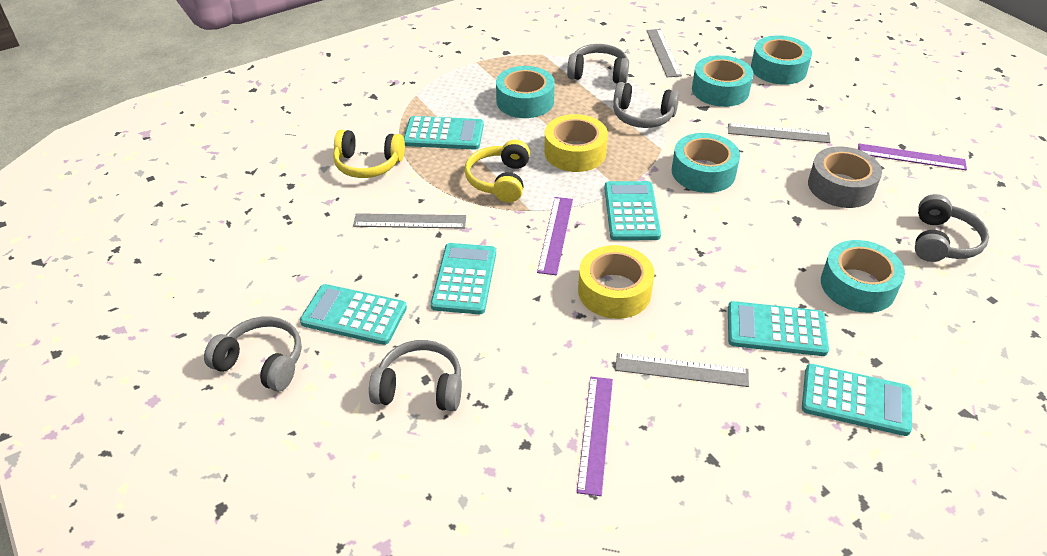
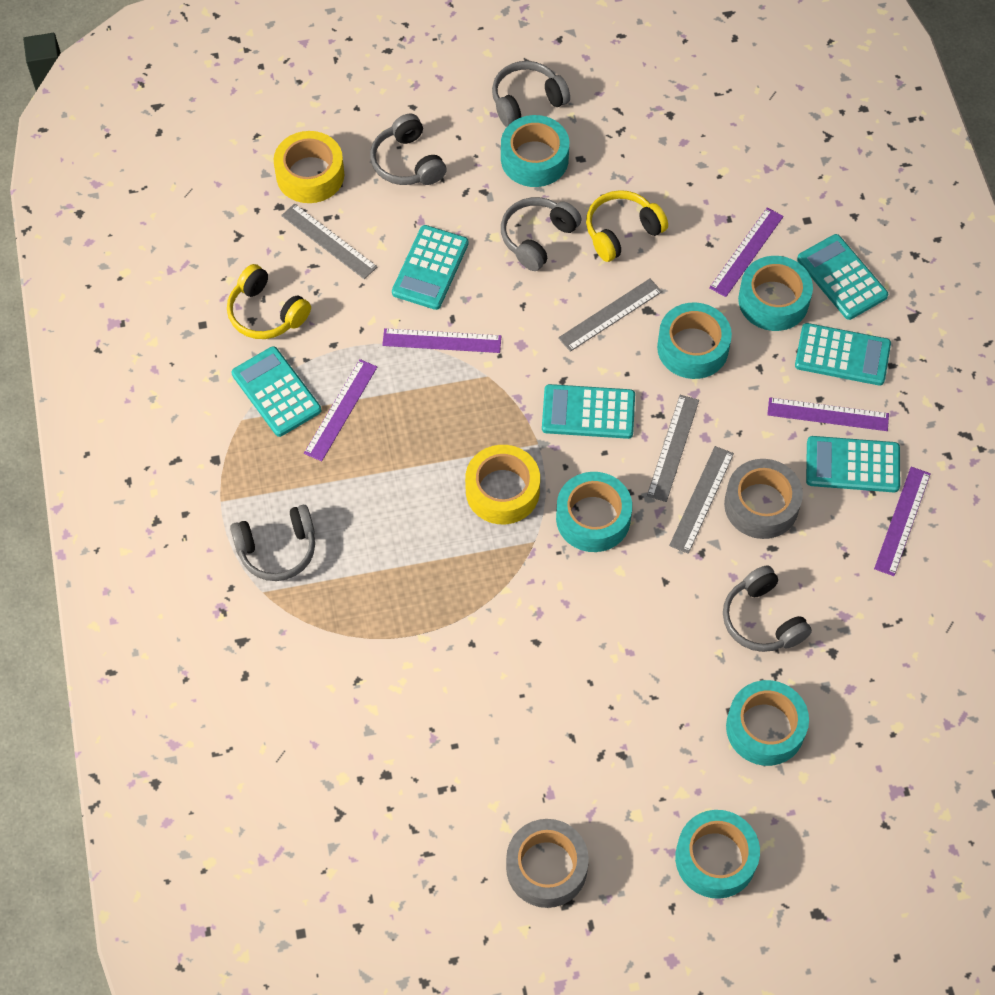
grey tape: [808,146,882,208] = 1 -> [506,819,589,908] [724,459,803,539] = 2
purple ruler: [537,197,573,275] [577,377,613,496] [858,143,967,170] = 3 -> [304,359,377,461] [382,328,501,353] [709,208,784,297] [767,397,889,431] [874,467,931,576] = 5
turquoise tape: [496,66,555,118] [672,133,740,193] [692,55,753,107] [751,35,812,85] [821,240,905,313] = 5 -> [501,115,569,187] [556,472,632,552] [657,302,732,379] [675,810,760,899] [726,680,809,766] [738,256,813,331] = 6

